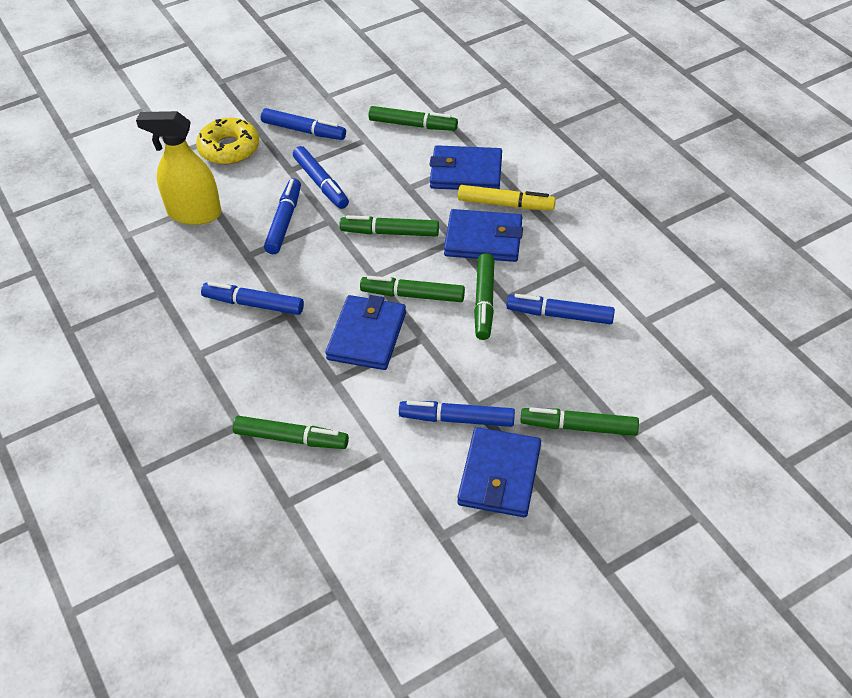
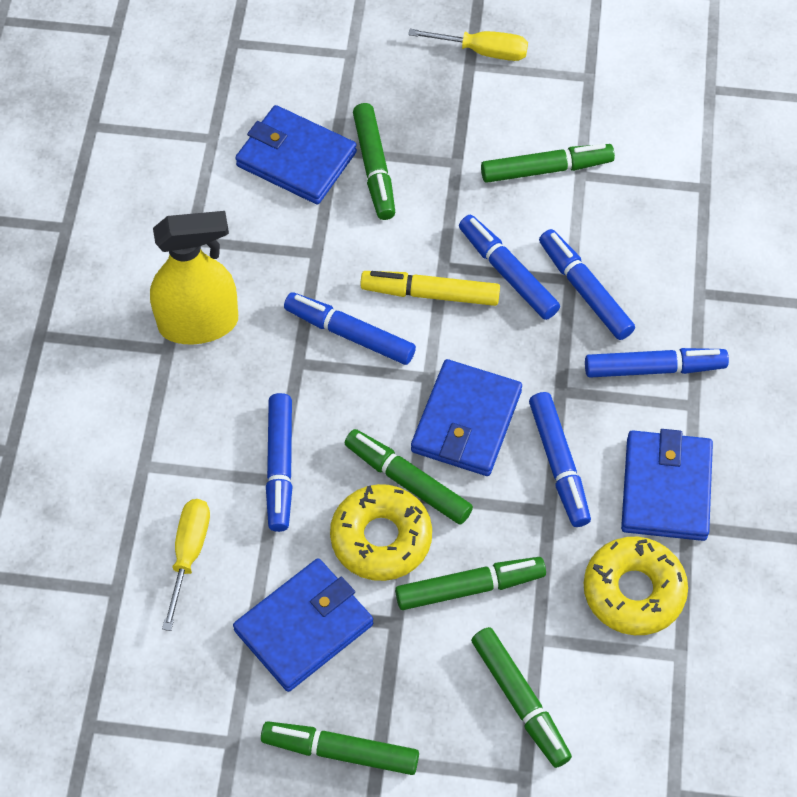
yellow donut: [196,118,259,165] = 1 -> [330,484,432,581] [584,537,688,635] = 2
yellow screwdriver: none = 0 -> [162,499,210,631] [408,29,528,61] = 2

